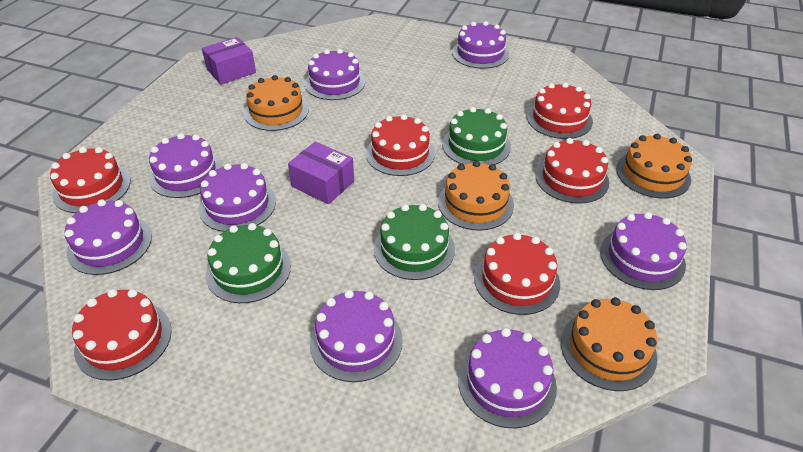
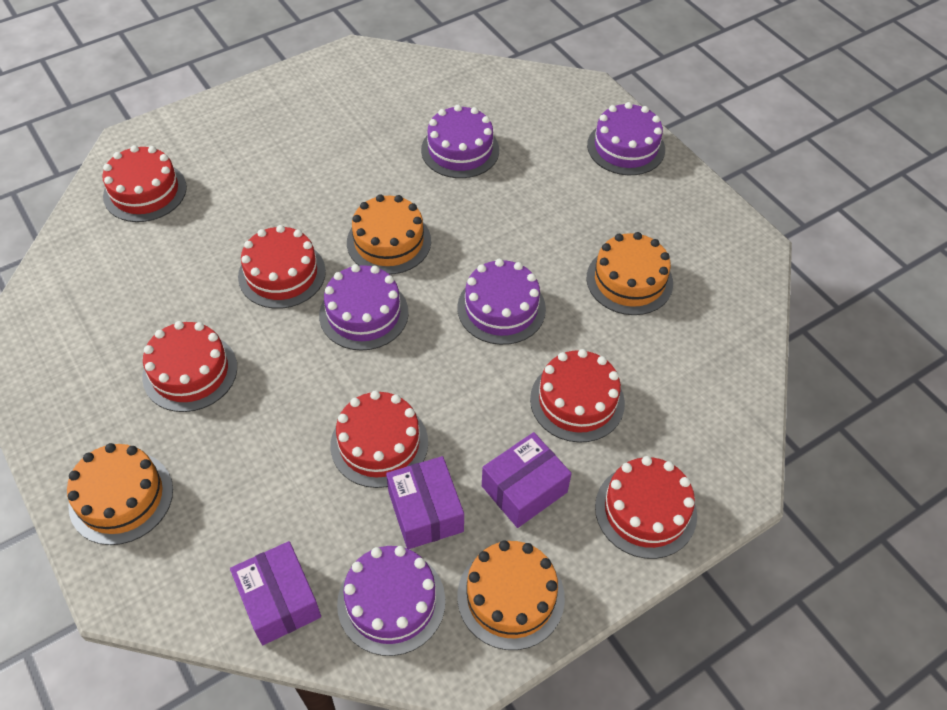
green cake: [206,223,291,303] [374,204,455,280] [442,107,511,165] = 3 -> none = 0
purple box: [202,37,256,85] [288,142,354,204] = 2 -> [230,541,321,645] [386,456,464,549] [482,432,572,528] = 3
purple cake: [64,199,152,275] [149,133,223,198] [199,163,276,232] [305,49,365,100] [310,290,403,382] [452,21,509,69] [458,328,557,428] [600,212,687,290] = 8 -> [319,264,409,351] [337,546,445,656] [421,105,499,178] [457,259,546,345] [587,102,665,175] = 5

